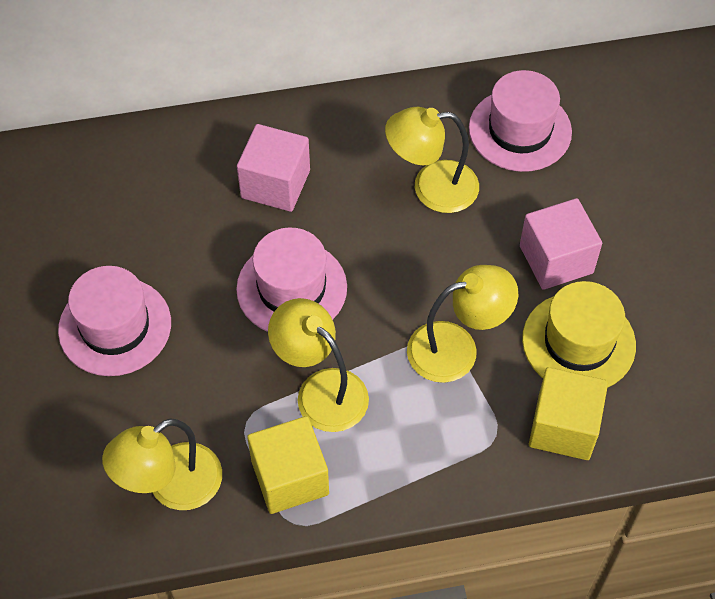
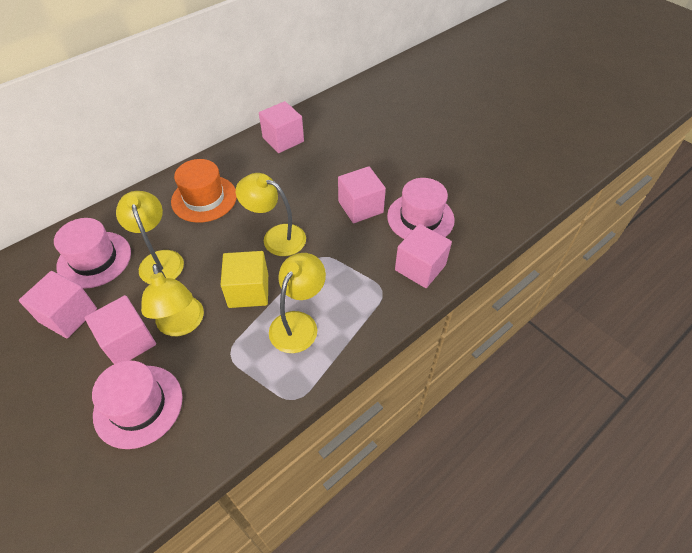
orange hat: none = 0 -> [171,159,237,223] = 1
pink cube: [237,124,310,212] [520,198,602,290] = 2 -> [19,271,97,338] [84,295,156,364] [259,101,304,153] [338,166,386,223] [395,224,452,288] = 5
yellow cube: [247,416,329,514] [529,367,608,460] = 2 -> [221,251,268,308] = 1
yellow hat: [522,281,636,388] = 1 -> none = 0

